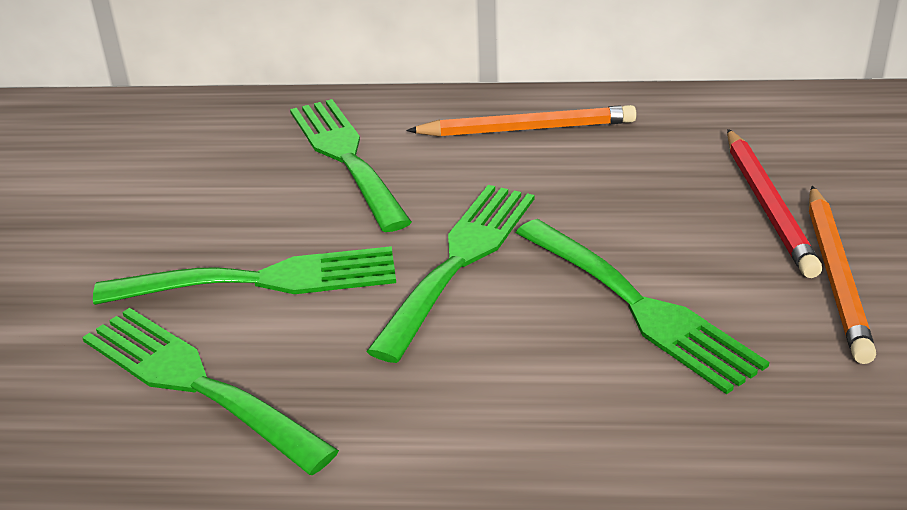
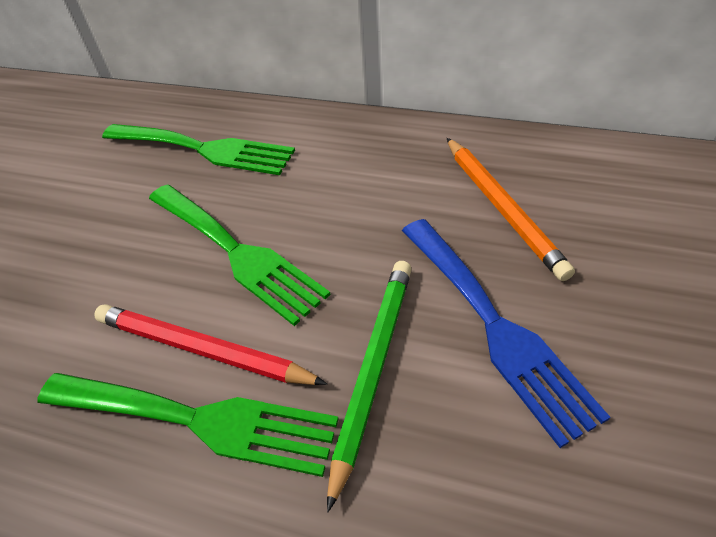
blue fork: none = 0 -> [402,219,610,448] = 1
green fork: [82,308,339,475] [93,246,396,305] [290,99,412,232] [366,185,535,363] [516,219,769,394] = 5 -> [37,373,339,477] [102,124,295,175] [149,184,331,326] = 3
green pencil: none = 0 -> [327,261,412,512] = 1
orange pencil: [406,105,637,137] [809,186,876,364] = 2 -> [447,138,575,281] = 1

